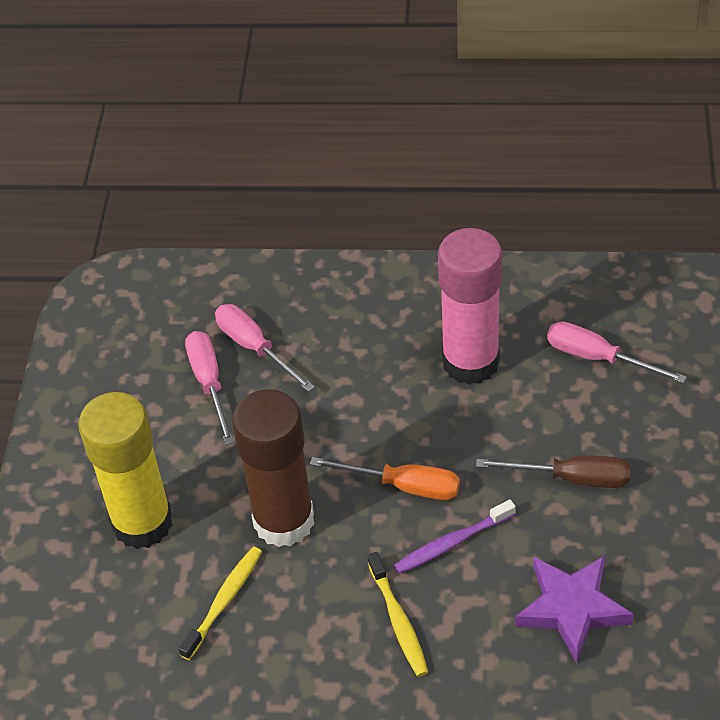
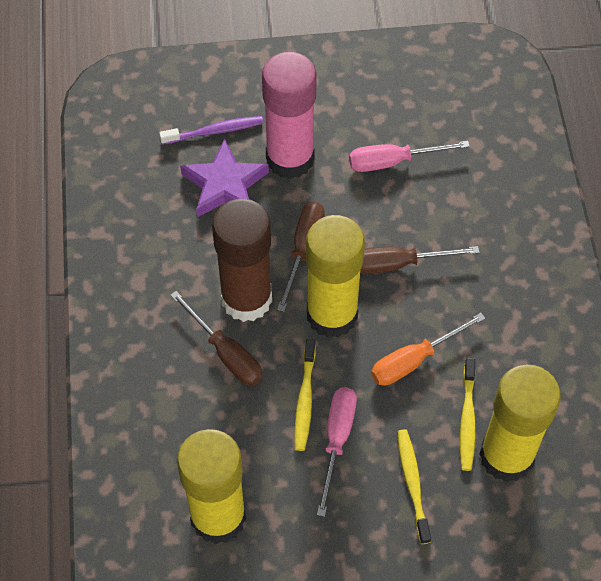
brown screwdriver: [476,456,630,488] = 1 -> [170,291,262,386] [277,202,325,312] [360,246,480,274] = 3
pink screwdriver: [185,331,234,445] [215,304,314,392] [547,321,687,383] = 3 -> [317,387,357,517] [349,141,470,172] = 2
yellow glue stick: [78,392,173,549] = 1 -> [177,429,246,544] [306,215,365,338] [479,365,561,482] = 3
yellow toothbrush: [178,547,262,660] [368,552,428,677] = 2 -> [294,339,316,451] [397,430,431,544] [460,358,476,471] = 3

